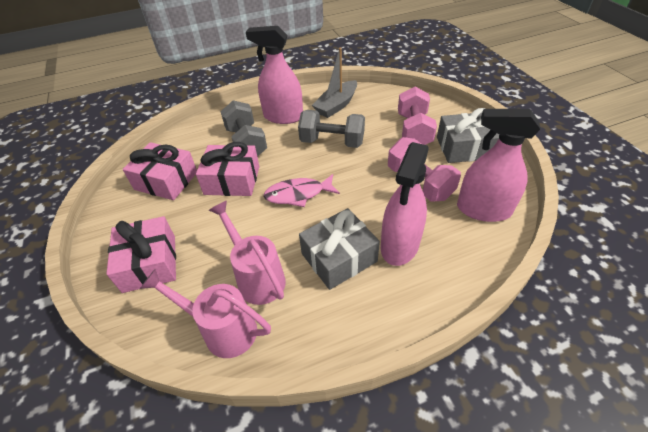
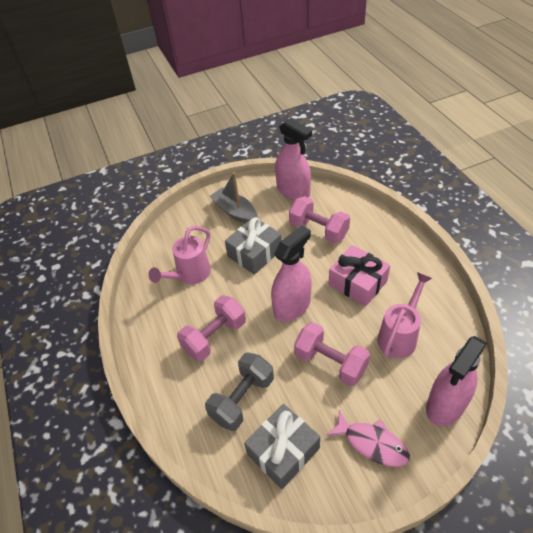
grey dumbbell: [220,100,267,156] [298,110,365,148] = 2 -> [205,352,274,431] = 1
pink dumbbell: [388,137,461,202] [398,87,437,145] = 2 -> [177,295,246,361] [289,196,350,243] [294,322,370,386] = 3
pink gift: [106,216,176,293] [123,142,197,200] [196,142,260,196] = 3 -> [329,245,390,306] = 1

